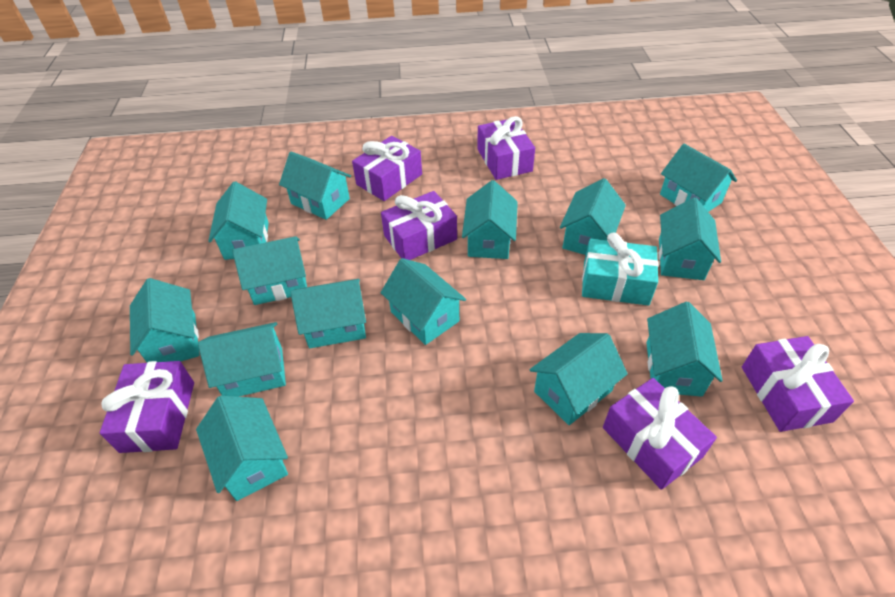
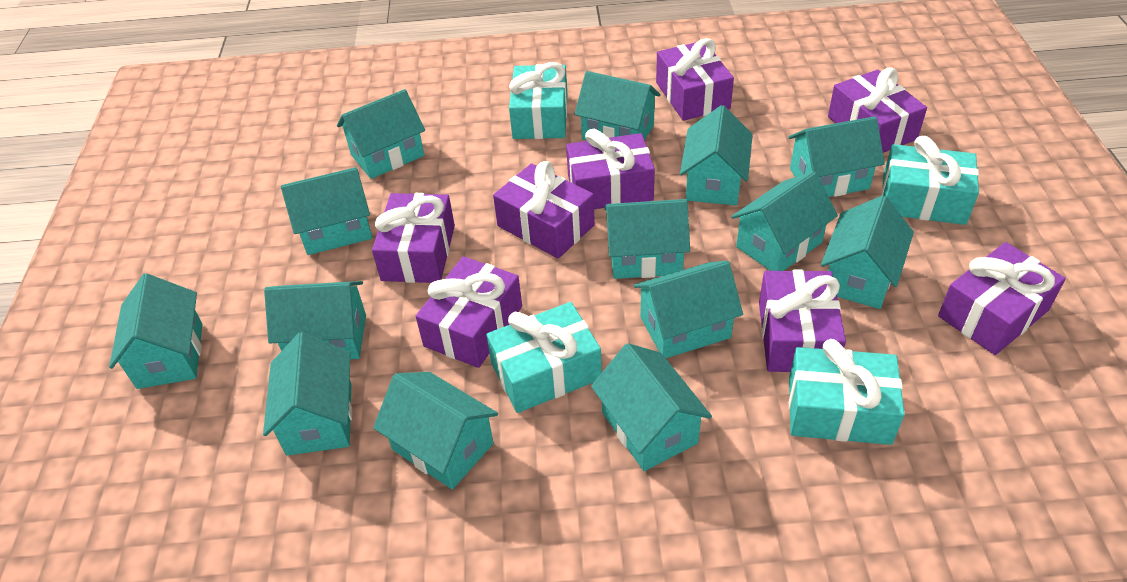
purple gift: [100,361,194,453] [352,136,422,201] [381,191,457,260] [477,116,535,180] [603,378,717,490] [742,336,854,432] = 6 -> [372,193,455,283] [416,256,522,368] [493,161,595,259] [566,129,655,209] [656,38,734,121] [759,270,846,372] [828,67,927,153] [938,242,1066,355] = 8
turquoise gift: [582,233,659,306] = 1 -> [486,302,602,413] [509,62,567,139] [789,339,905,445] [881,136,979,225] = 4

